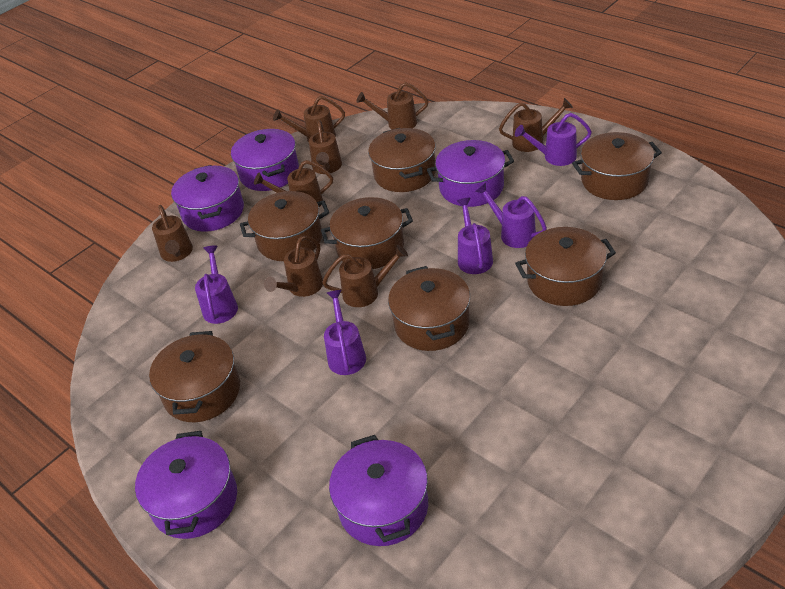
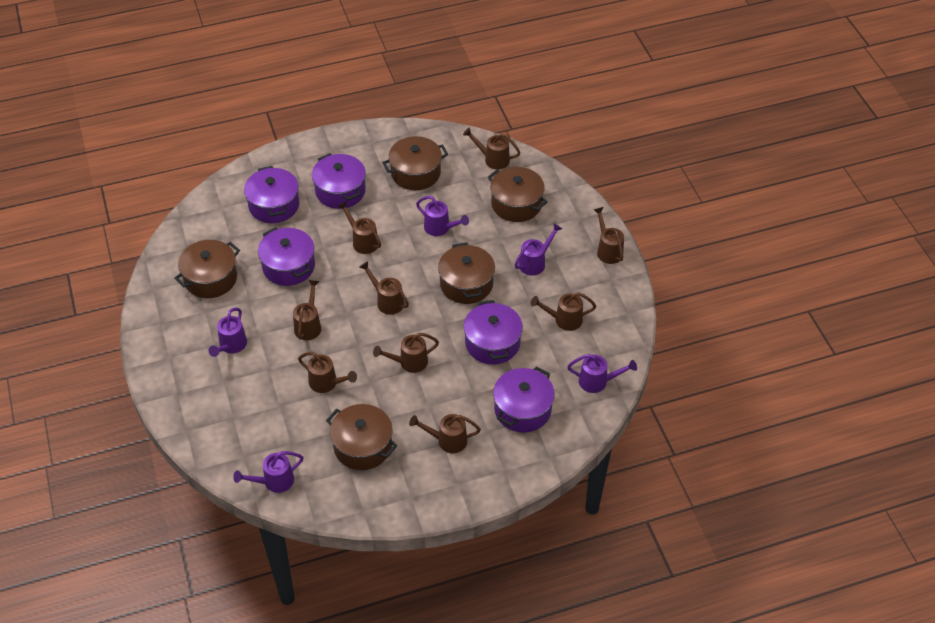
brown pot: [149,331,240,422] [240,191,329,261] [321,197,413,269] [368,128,436,192] [388,266,470,351] [515,227,616,306] [572,132,662,200] = 7 -> [174,240,240,298] [326,404,397,470] [382,136,448,190] [438,242,495,304] [487,167,547,222] = 5
brown watering can: [152,205,193,262] [254,160,333,207] [264,236,323,297] [273,96,345,142] [309,120,342,174] [322,245,408,307] [356,82,428,130] [499,98,573,152] = 8 -> [293,280,321,340] [298,352,357,393] [338,201,381,254] [359,261,409,315] [373,333,439,373] [409,414,481,453] [463,127,521,170] [531,292,596,331] [594,207,624,264] = 9

